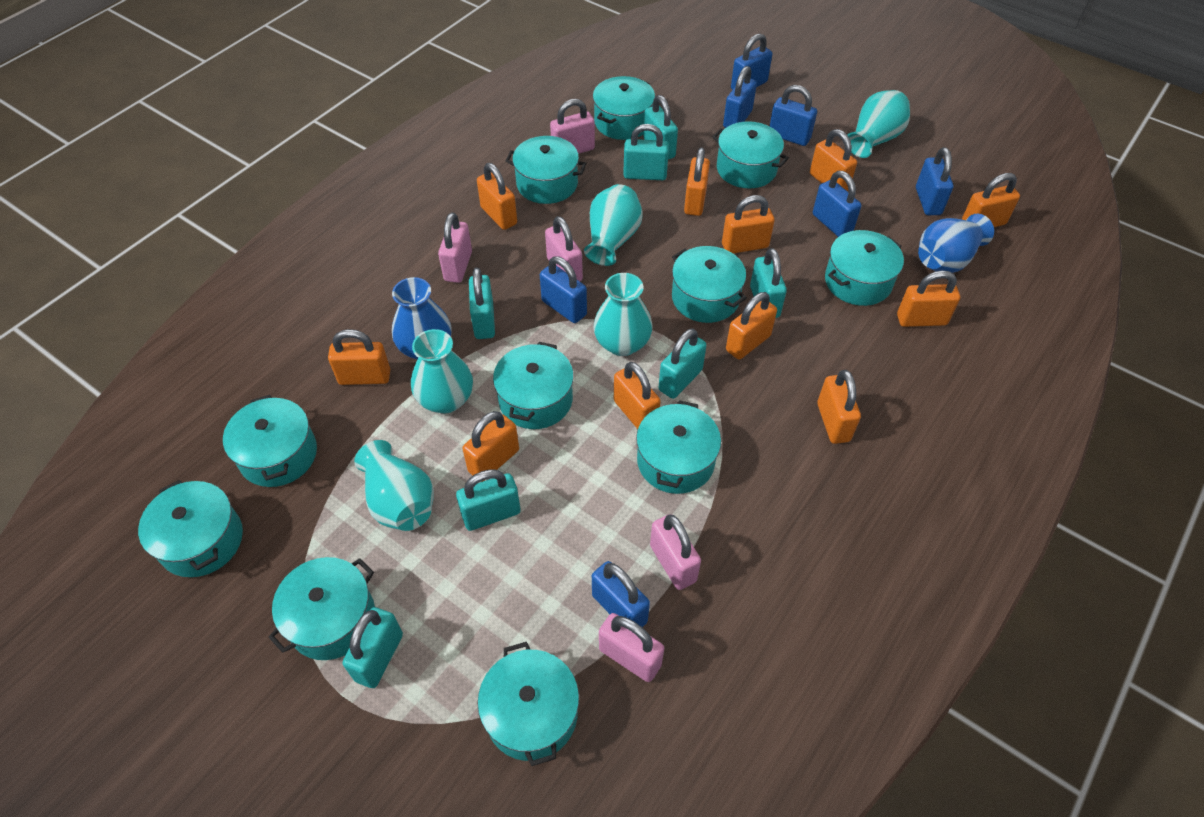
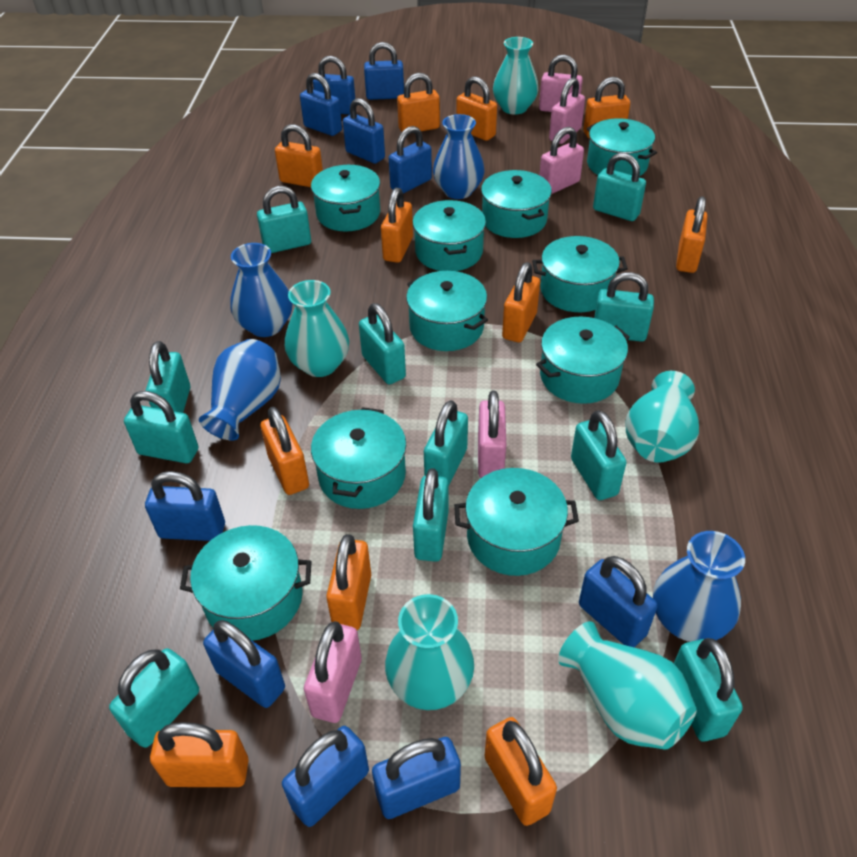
blue padlock: [540,256,587,323] [592,561,650,627] [723,66,757,128] [731,33,772,90] [770,85,817,146] [813,171,861,237] [916,147,953,215] = 7 -> [145,471,225,541] [203,620,285,708] [282,726,369,827] [300,73,342,136] [313,56,355,115] [343,98,385,164] [364,42,404,100] [372,737,461,819] [389,126,432,193] [579,556,658,647] = 10
blue vase: [392,277,452,359] [918,214,994,273] = 2 -> [199,339,281,441] [230,243,293,337] [433,114,485,199] [653,531,745,642] = 4
turquoise padlock: [343,607,403,688] [456,469,521,531] [469,267,495,339] [623,124,669,180] [643,95,678,159] [659,329,706,399] [750,248,787,318] = 7 -> [109,648,199,748] [124,391,198,463] [146,341,190,413] [257,186,311,253] [359,303,406,385] [413,468,448,562] [424,400,468,487] [571,410,626,500] [593,153,646,221] [594,272,654,342] [674,638,743,741] = 11
turquoise pot: [138,480,243,577] [223,395,317,487] [268,557,375,660] [478,642,579,766] [493,342,574,429] [506,136,586,204] [593,76,655,140] [636,400,721,494] [672,246,747,323] [713,121,789,188] [825,230,904,306] = 11 -> [180,525,312,641] [311,165,380,231] [311,407,406,509] [406,271,488,351] [413,200,486,271] [454,468,579,576] [481,170,552,238] [532,236,628,312] [536,317,630,404] [587,118,657,176] = 10

